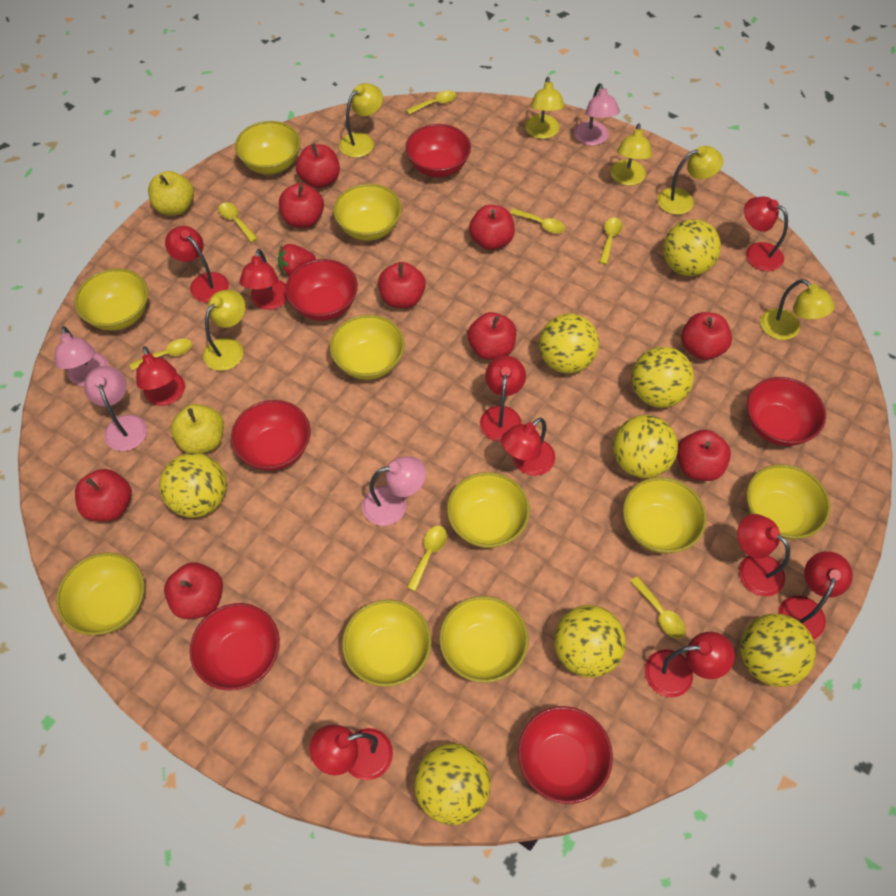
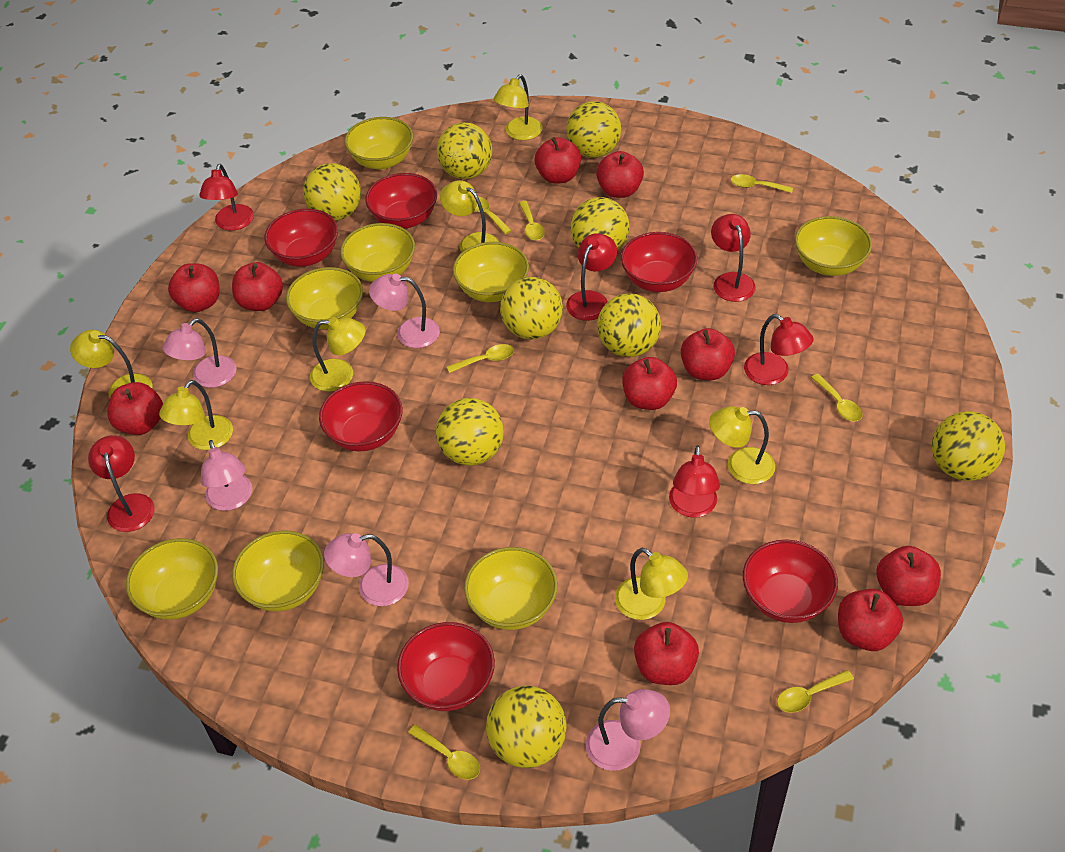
pink lamp: [55,326,108,386] [84,366,147,451] [362,456,426,526] [574,83,620,146] = 4 -> [162,318,237,388] [201,440,252,511] [324,533,409,606] [369,274,440,348] [586,689,670,771] = 5
red apple: [75,469,132,521] [164,562,223,619] [279,183,324,228] [296,143,340,188] [378,262,426,308] [468,312,516,360] [469,205,515,250] [677,430,731,481] [681,312,732,360] = 9 -> [107,382,163,435] [168,263,220,312] [232,262,283,311] [535,137,581,184] [596,151,644,198] [622,357,677,410] [634,622,699,685] [681,328,735,380] [838,589,903,651] [876,546,941,606] = 10
red lamp: [136,346,185,406] [165,226,229,303] [239,249,288,310] [310,725,393,780] [480,356,526,442] [501,418,555,476] [645,632,735,697] [737,514,790,596] [744,196,788,271] [778,551,853,640] = 10 -> [88,435,155,532] [199,164,254,231] [566,233,617,321] [669,445,720,518] [711,214,756,302] [744,314,814,385] = 6
red strawberry: [278,244,316,276] = 1 -> none = 0
yellow apple: [148,171,194,216] [170,404,224,453] = 2 -> none = 0
yellow ball: [159,453,227,518] [414,743,491,825] [539,313,599,374] [554,605,626,678] [613,415,678,478] [631,347,694,408] [663,219,721,276] [740,614,816,687] = 8 -> [303,163,361,221] [436,398,504,466] [437,122,492,179] [486,685,567,768] [500,277,563,340] [566,101,621,158] [570,197,630,251] [597,293,661,357] [932,411,1005,481] = 9
yellow bowl: [56,553,145,635] [74,268,148,331] [235,121,300,174] [330,315,405,380] [333,184,402,241] [342,599,432,687] [439,596,528,683] [447,472,530,548] [623,477,706,553] [746,464,830,540] = 10 -> [126,538,218,620] [232,530,324,611] [286,267,363,329] [340,223,415,282] [345,117,413,170] [453,242,529,302] [464,547,558,630] [795,216,872,276] = 8
yellow lamp: [203,290,245,371] [339,83,383,158] [525,77,564,139] [610,123,652,186] [657,146,723,215] [760,279,835,340] = 6 -> [70,330,152,398] [159,380,233,450] [310,317,366,392] [440,180,499,253] [494,74,543,140] [615,548,688,620] [709,406,775,484] = 7

